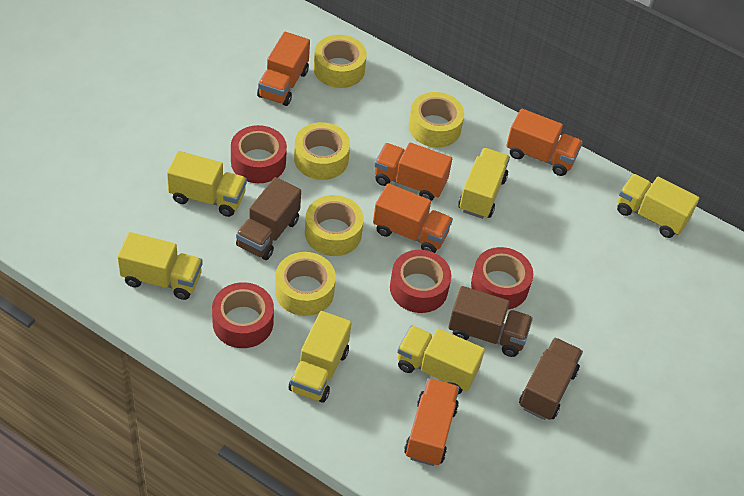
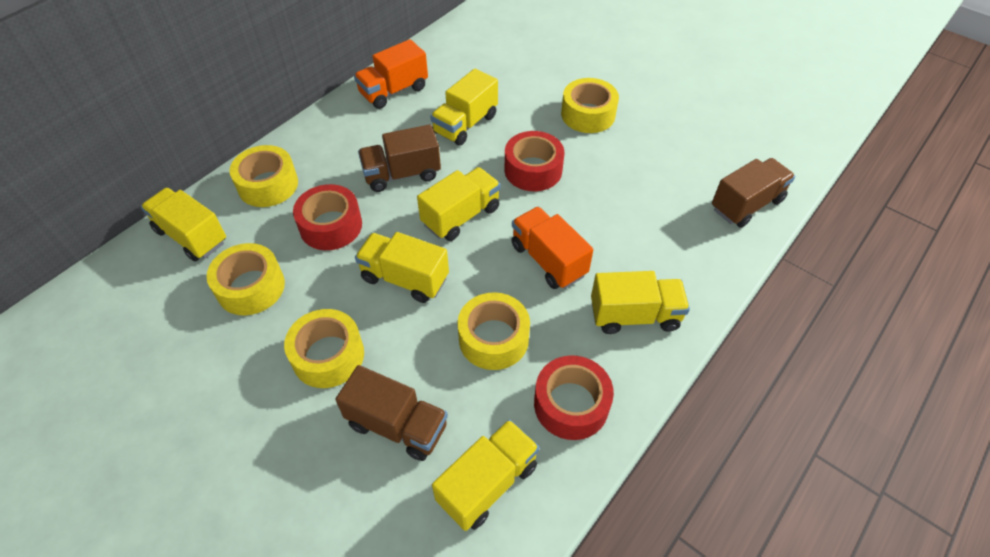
orange truck: [257,32,310,106] [373,183,453,253] [374,143,452,201] [404,378,459,466] [506,109,583,176] = 5 -> [354,39,428,109] [511,207,593,289] = 2
red tape: [212,282,274,348] [231,125,287,183] [390,250,451,313] [471,247,533,309] = 4 -> [293,184,362,250] [504,131,564,191] [534,355,614,440] = 3

